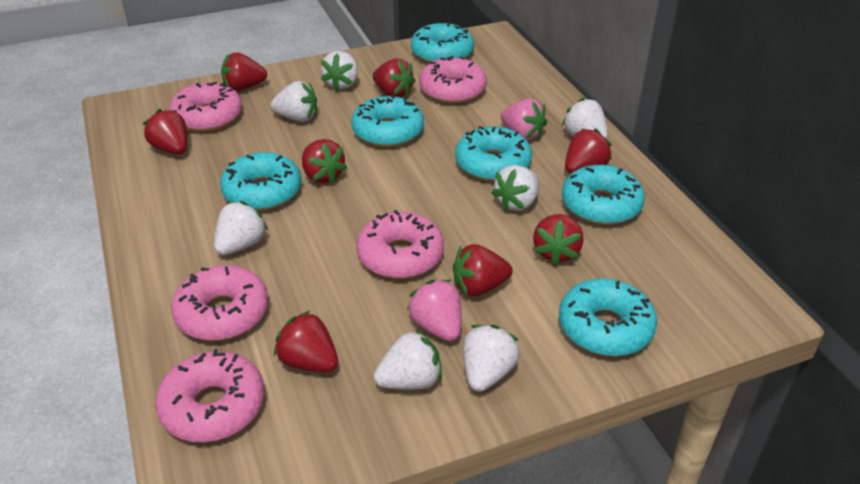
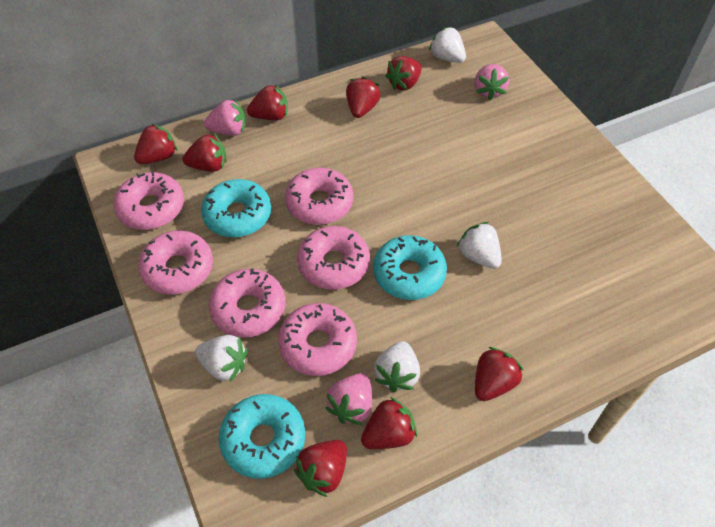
pink donut: [155,349,265,442] [169,82,242,132] [171,265,269,341] [356,210,444,279] [419,56,487,103] = 5 -> [113,171,184,230] [138,230,213,295] [209,269,286,337] [278,303,357,376] [285,168,353,225] [297,226,370,290] = 6
pink strawberry: [407,280,462,341] [501,99,547,140] = 2 -> [204,99,246,136] [325,373,372,425] [474,64,509,100] = 3
turquoise donut: [220,152,302,211] [351,95,424,147] [411,22,474,63] [455,126,532,181] [559,278,657,356] [562,165,645,225] = 6 -> [201,179,271,237] [219,394,305,479] [373,235,447,300] = 3
white strawberry: [214,201,268,255] [270,81,317,122] [321,51,358,91] [374,329,442,390] [463,325,519,392] [492,165,540,211] [562,98,608,139] = 7 -> [195,335,248,383] [374,341,420,392] [429,27,466,63] [457,222,502,269] = 4

